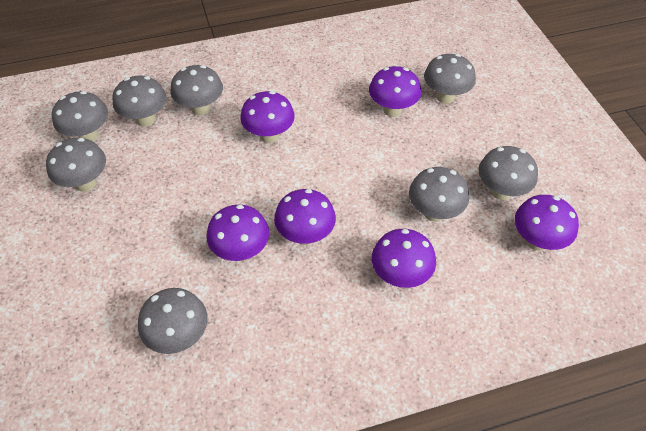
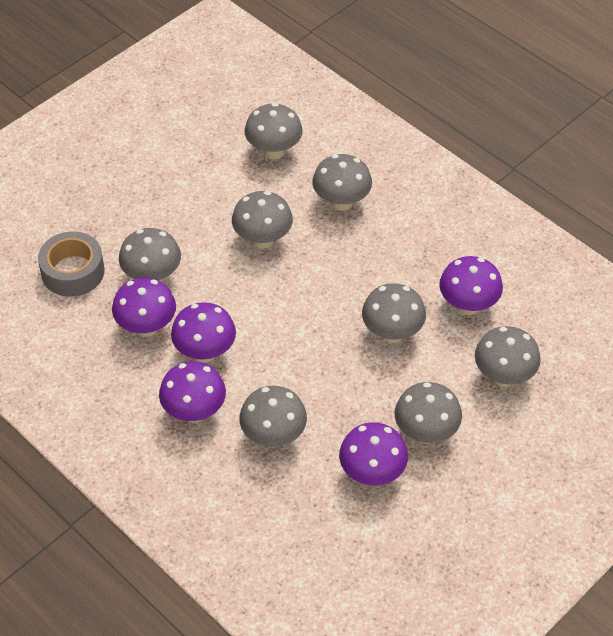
grey tape: none = 0 -> [38,231,105,297] = 1
purple mushroom: [207,205,269,261] [240,91,295,143] [274,189,336,245] [369,66,421,117] [372,229,436,288] [515,195,579,251] = 6 -> [112,278,176,337] [159,361,226,422] [171,302,236,362] [339,422,408,485] [439,256,503,315] = 5

